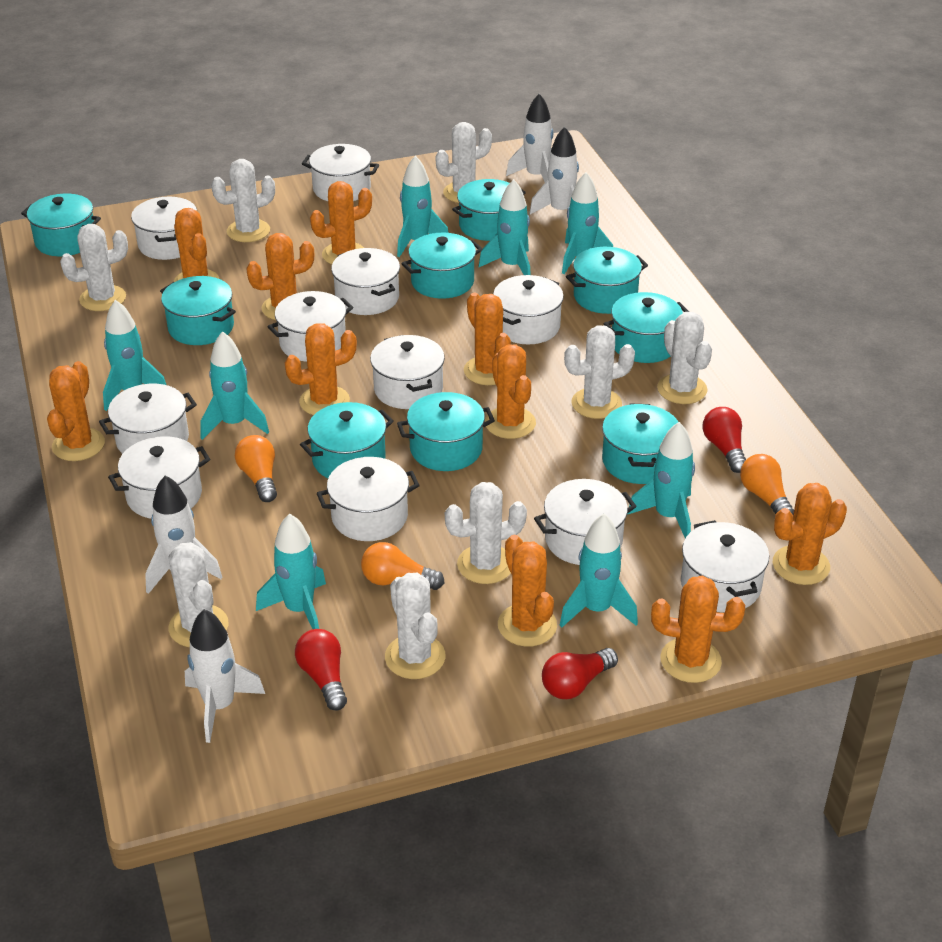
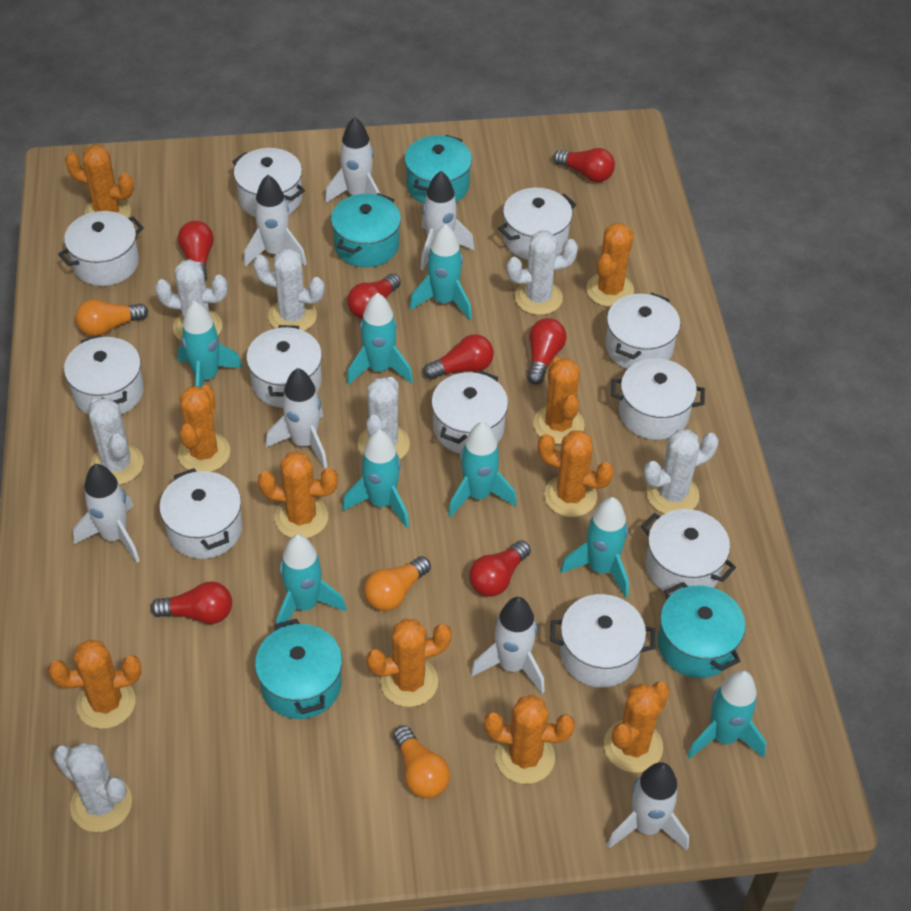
red light bulb: [295,629,347,711] [542,648,618,699] [703,407,746,473] = 3 -> [151,582,232,624] [178,221,214,282] [347,273,401,319] [423,334,494,380] [469,540,531,597] [527,318,567,385] [553,148,615,182] = 7
turquoise pot: [21,194,101,256] [160,276,236,345] [300,402,394,478] [397,392,495,471] [401,233,483,299] [452,179,526,241] [566,247,648,314] [602,403,678,484] [604,292,689,363] = 9 -> [255,619,342,719] [331,193,401,267] [405,135,472,203] [657,582,745,678] = 4
white cactus: [60,224,128,311] [168,542,228,647] [211,159,275,242] [385,573,446,679] [436,122,492,203] [445,482,527,584] [564,325,635,419] [657,312,712,404] = 8 -> [54,742,132,832] [89,398,144,485] [155,259,228,341] [253,249,324,331] [358,377,410,459] [507,230,578,315] [643,429,719,514] = 7
white rocket: [145,475,222,594] [185,609,265,743] [506,94,553,182] [529,127,579,214] = 4 -> [73,464,140,563] [244,175,307,267] [266,368,327,469] [325,117,380,203] [420,171,474,270] [471,597,545,693] [607,762,689,850] = 7

